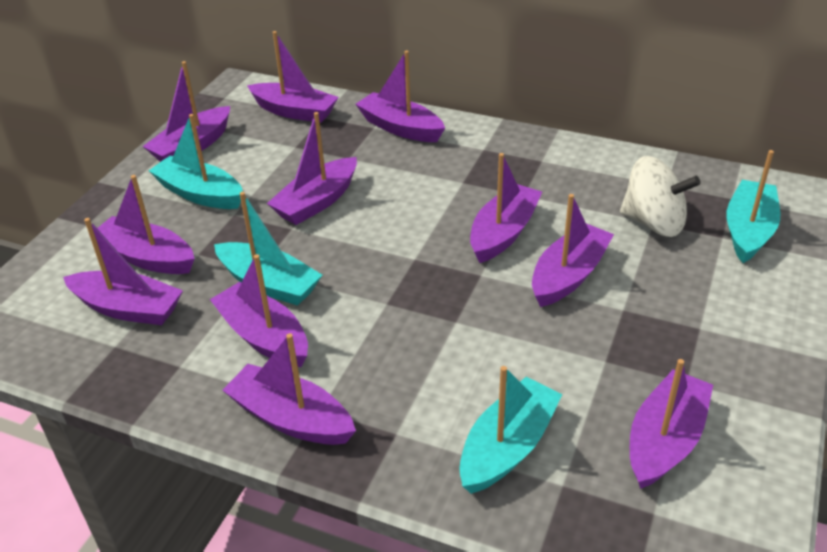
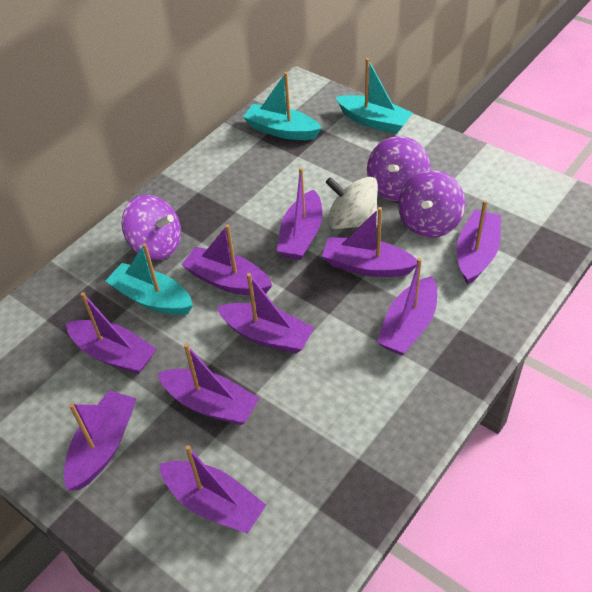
purple boat: [63,218,183,325] [97,175,195,274] [142,61,230,161] [210,254,308,367] [223,333,356,445] [247,31,339,123] [267,112,357,225] [356,51,445,142] [470,153,542,263] [532,194,614,307] [630,359,713,489] = 11 -> [64,390,137,490] [66,292,157,374] [158,343,259,425] [159,445,266,534] [182,224,272,295] [217,273,314,354] [277,168,322,260] [322,207,417,277] [377,258,437,355] [457,200,501,285] = 10
purple spinning top: none = 0 -> [122,195,181,260] [367,136,430,201] [398,170,465,238] = 3
turquoise boat: [149,114,243,209] [214,192,322,306] [459,366,563,494] [727,150,780,263] = 4 -> [106,243,193,315] [243,72,322,140] [336,58,413,134] = 3

